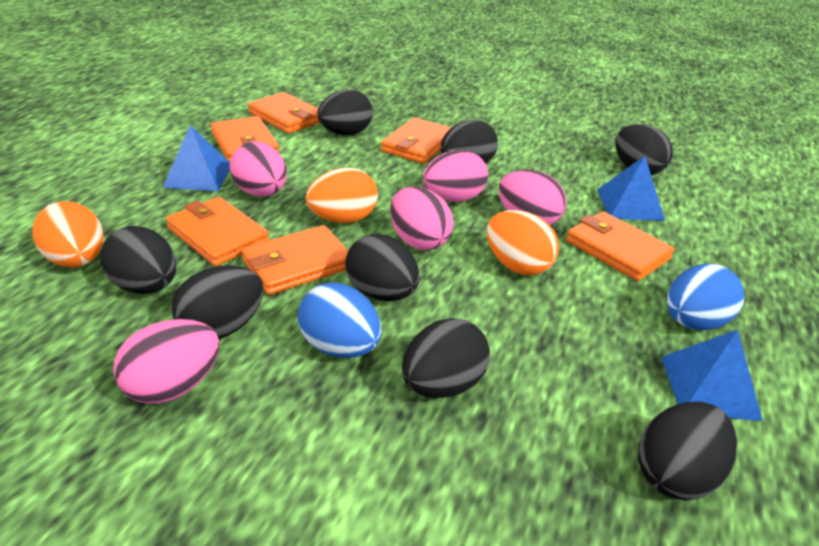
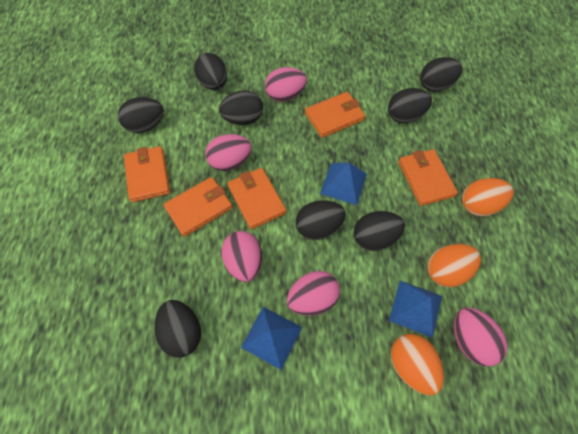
blue egg: [298,282,382,358] [667,264,745,330] = 2 -> none = 0
orange wallet: [166,197,269,266] [211,116,279,162] [241,225,348,295] [248,92,320,134] [381,117,452,164] [566,211,675,281] = 6 -> [124,146,170,202] [163,177,232,237] [227,168,286,229] [305,92,365,138] [398,149,458,206] = 5

